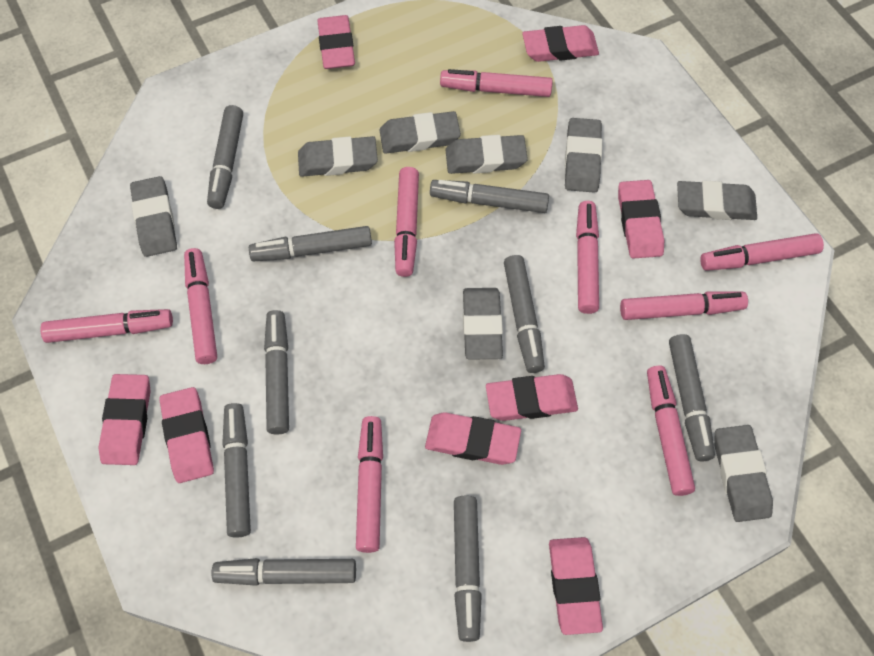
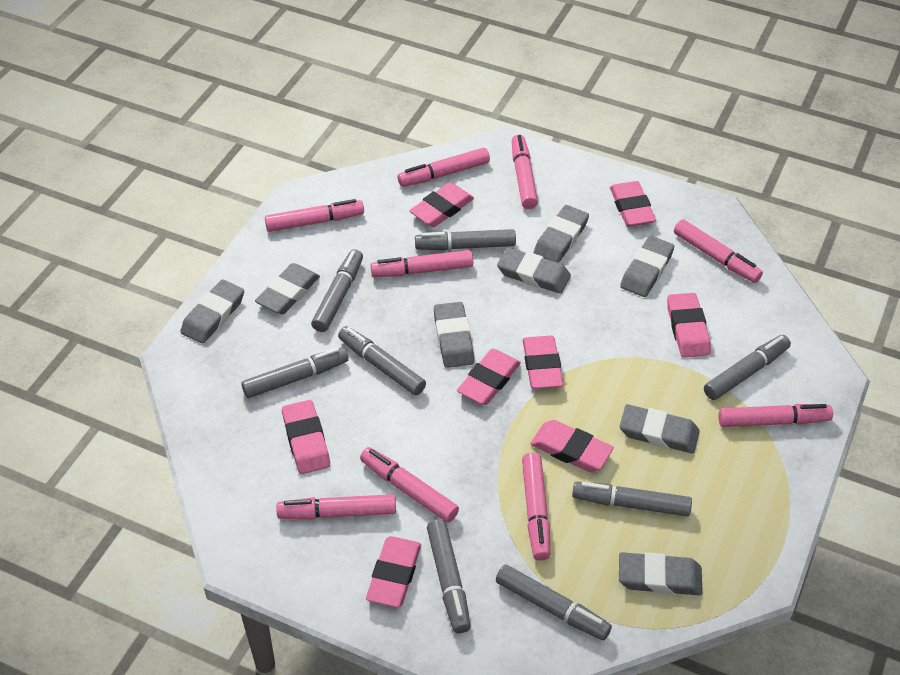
grey marker: [207,105,243,209] [211,558,356,586] [222,403,251,538] [249,226,372,262] [264,310,289,435] [430,180,549,213] [454,495,482,642] [504,255,545,373] [669,334,715,461] = 9 -> [241,347,348,398] [311,249,363,332] [338,326,426,395] [415,229,516,250] [427,519,471,633] [496,564,612,640] [572,482,692,517] [704,335,791,400] = 8

